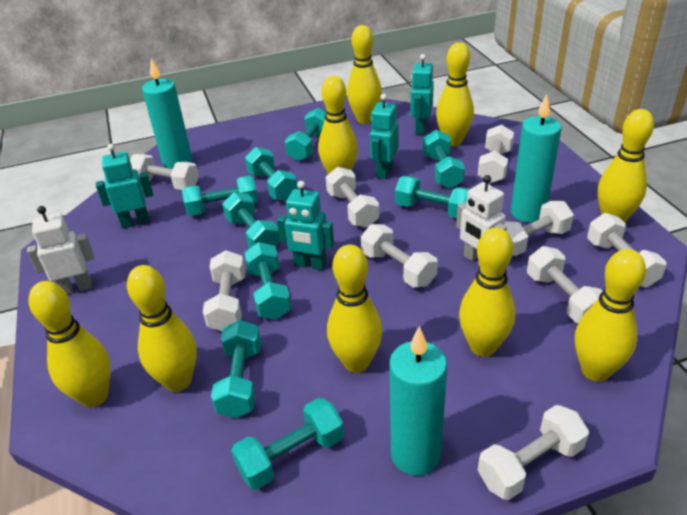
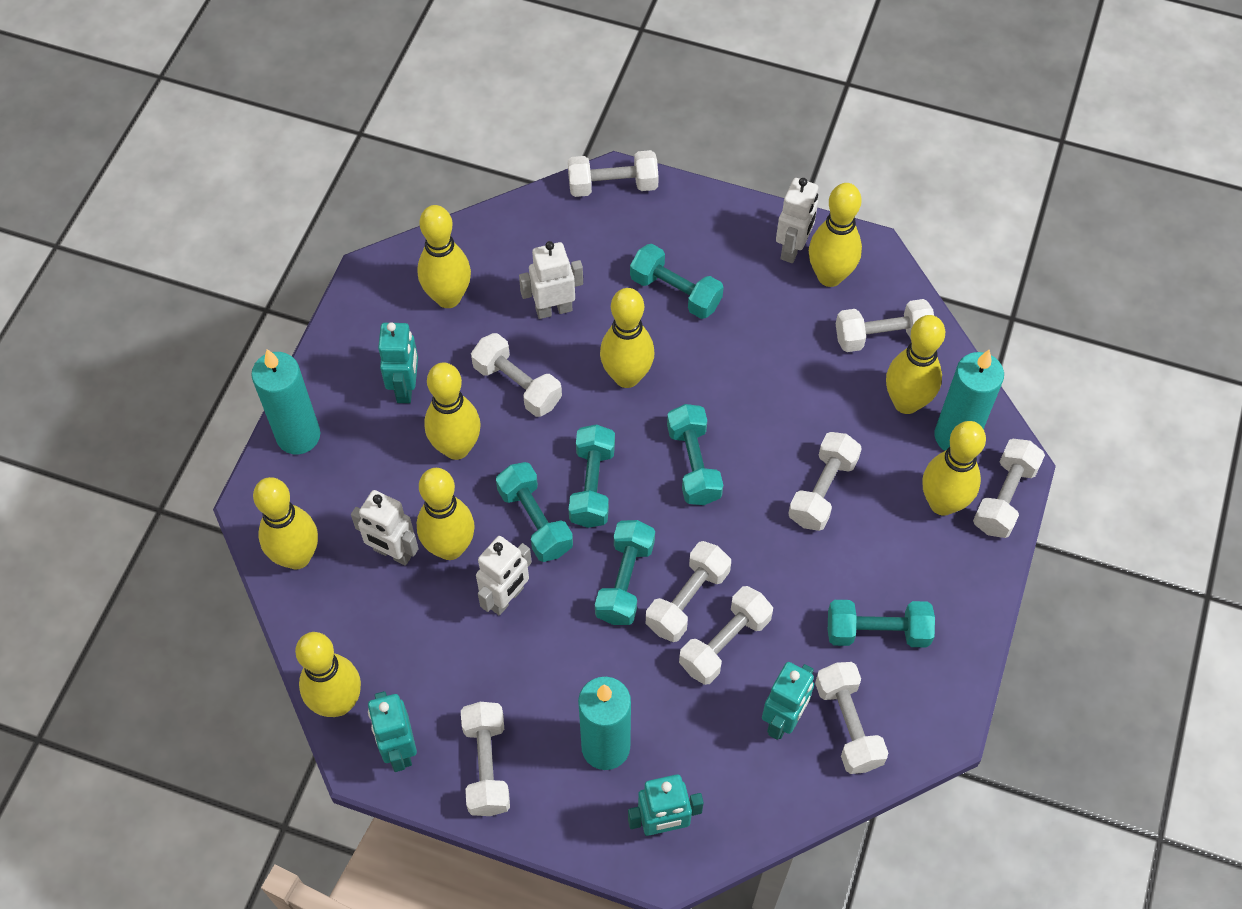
turquoise dumbbell: [182,175,258,216] [211,320,261,418] [222,192,280,248] [231,398,344,490] [244,242,291,319] [245,147,298,201] [285,108,326,161] [395,176,470,218] [423,130,465,189] = 9 -> [496,462,573,562] [569,424,615,528] [595,520,655,625] [630,244,724,319] [667,404,723,505] [828,600,935,648] = 6
white robot: [27,206,94,294] [456,175,507,266] = 2 -> [351,490,419,566] [476,536,532,615] [519,241,583,319] [776,178,818,263] = 4

